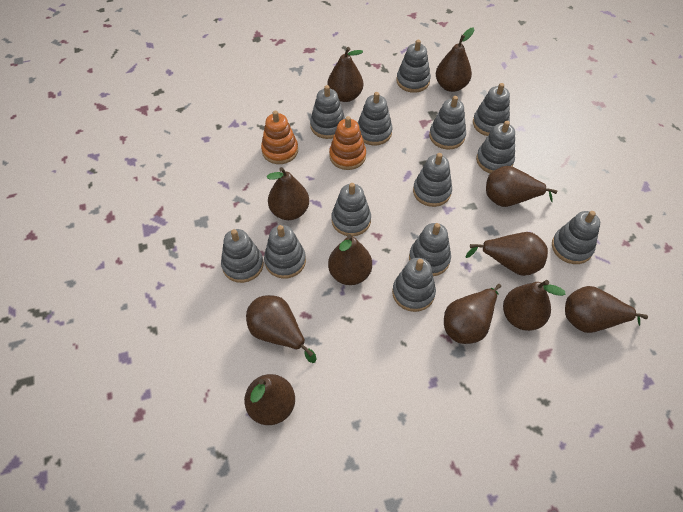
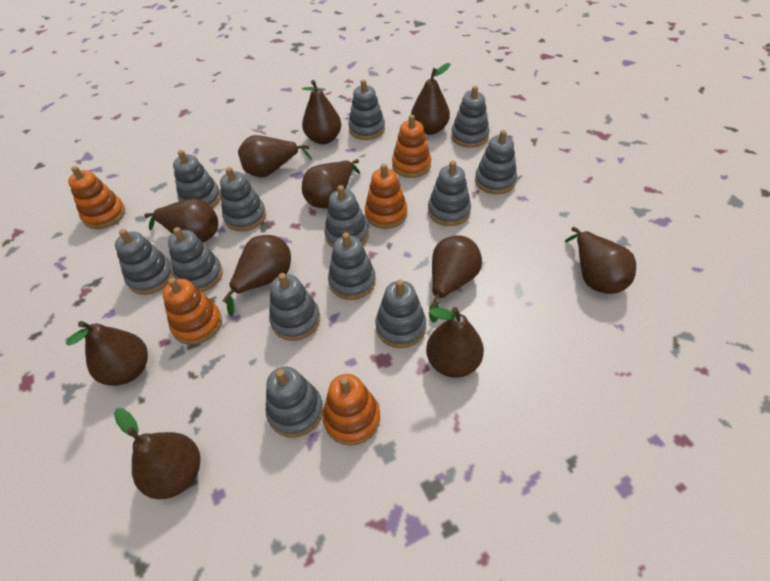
orange stacking toy: [261,111,298,164] [329,116,366,170] = 2 -> [68,166,125,229] [163,278,222,345] [323,374,380,446] [365,164,407,229] [392,115,431,178] = 5

